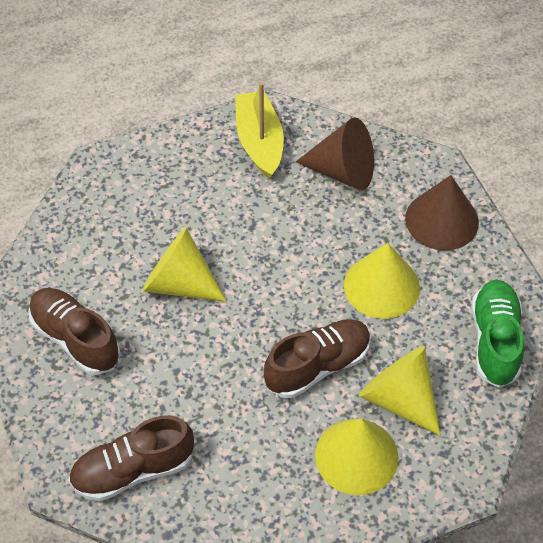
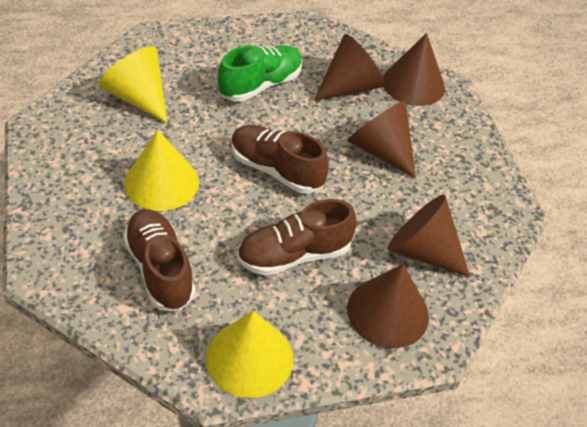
brown cone: [296,118,374,190] [405,175,479,250] = 2 -> [314,34,385,101] [347,100,416,178] [347,264,429,348] [383,33,445,106] [387,195,470,277] = 5
yellow boat: [235,82,284,179] = 1 -> none = 0
yellow cone: [142,227,227,302] [315,419,399,495] [344,243,420,319] [359,346,441,436] = 4 -> [99,47,167,123] [124,130,199,211] [206,311,293,398] = 3

